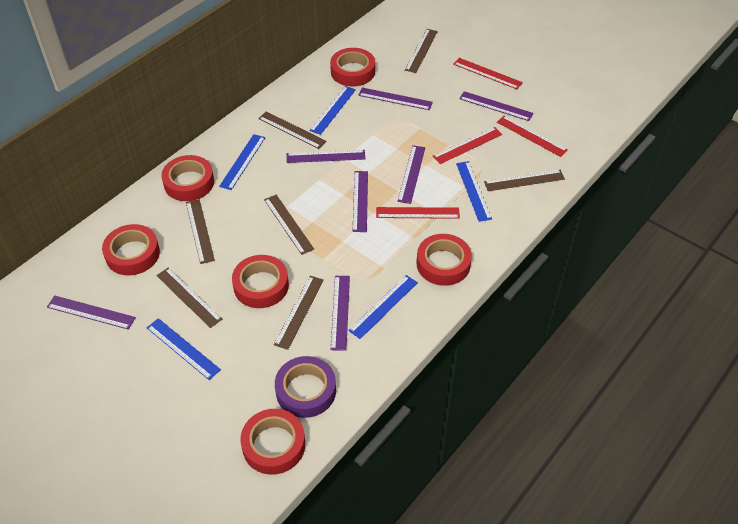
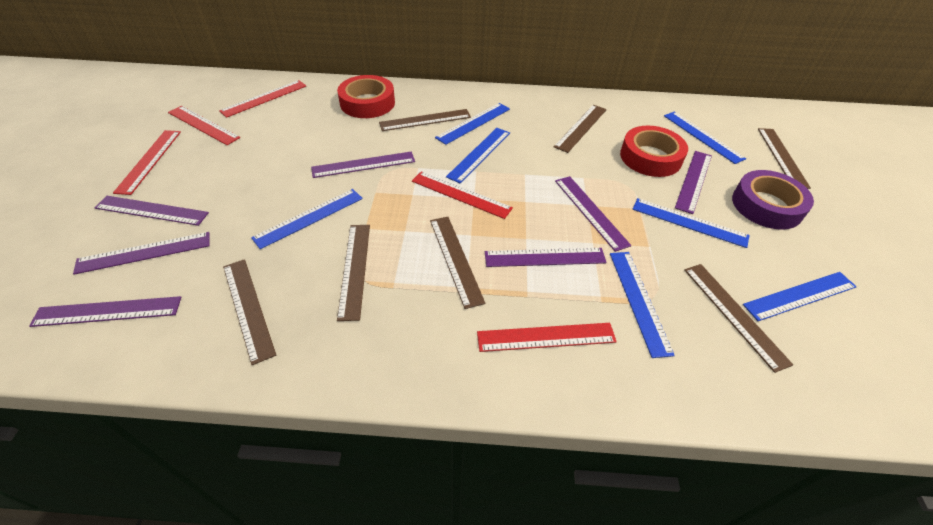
blue ruler: [147,318,221,380] [219,134,265,190] [309,86,356,135] [348,275,418,339] [456,161,492,222] = 5 -> [251,189,363,249] [435,103,510,145] [446,128,510,183] [610,252,675,358] [633,198,750,248] [664,111,746,164] [743,272,857,321] = 7
red ruler: [376,207,460,219] [432,127,502,164] [453,58,523,89] [497,115,568,157] = 4 -> [113,130,181,195] [168,106,240,145] [219,80,306,118] [412,171,513,219] [477,323,617,352] = 5
red tape: [102,224,160,275] [161,155,214,201] [232,255,289,308] [240,409,305,475] [330,48,375,87] [416,234,472,286] = 6 -> [337,75,395,118] [620,126,688,177] = 2

